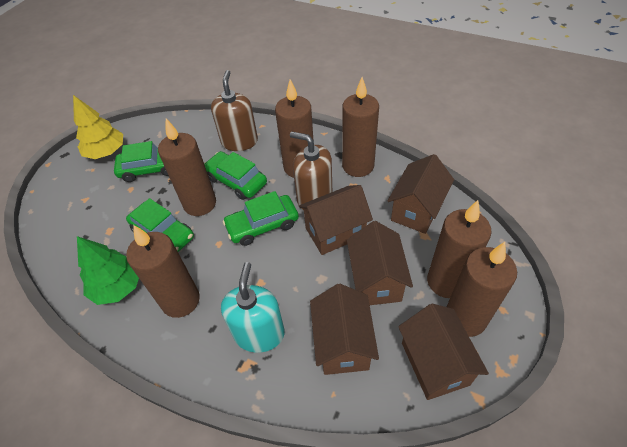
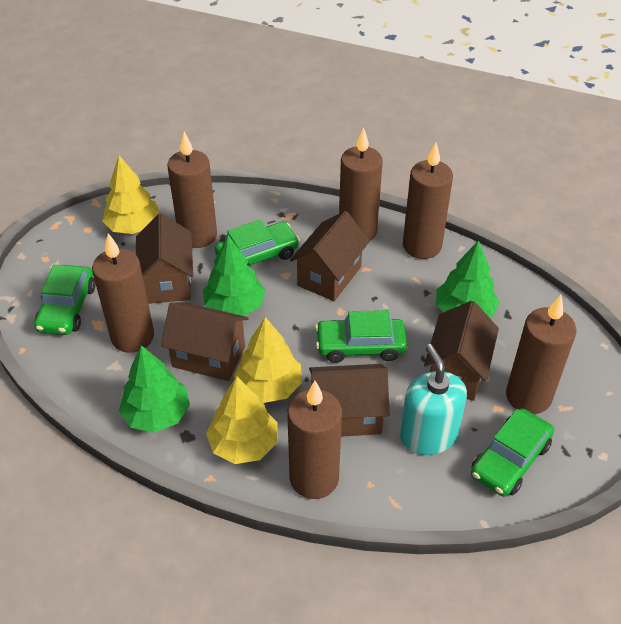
brown soap dispenser: [211,70,258,151] [290,131,332,210] = 2 -> none = 0
green tree: [77,236,139,305] = 1 -> [119,345,190,433] [203,235,266,316] [436,240,499,318] = 3
yellow tree: [73,95,123,159] = 1 -> [102,156,160,234] [206,377,278,464] [234,317,302,403] = 3

